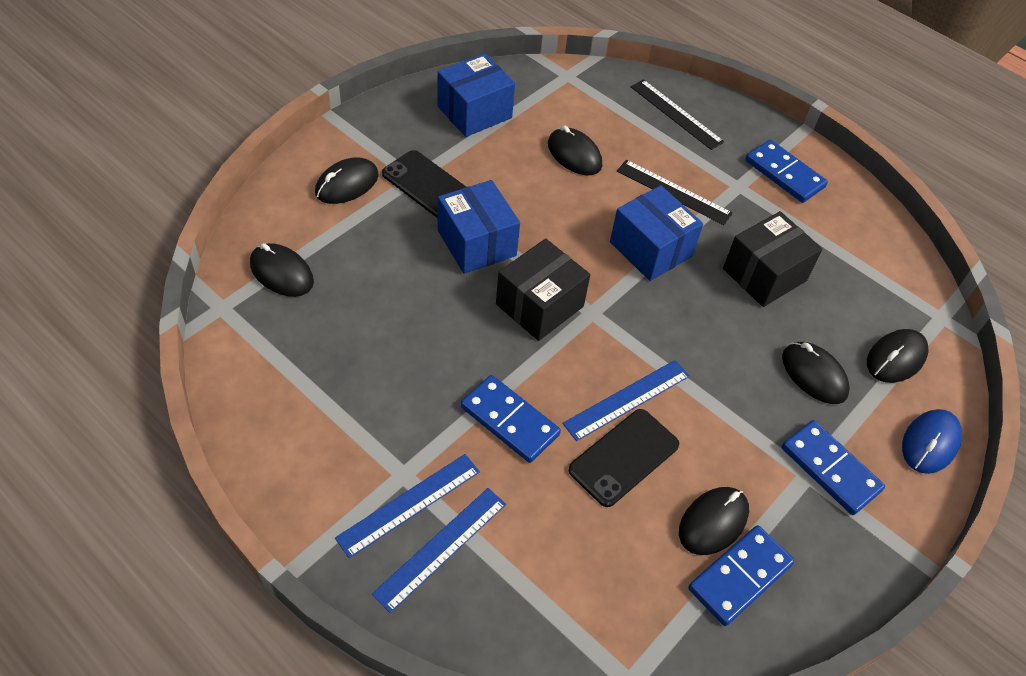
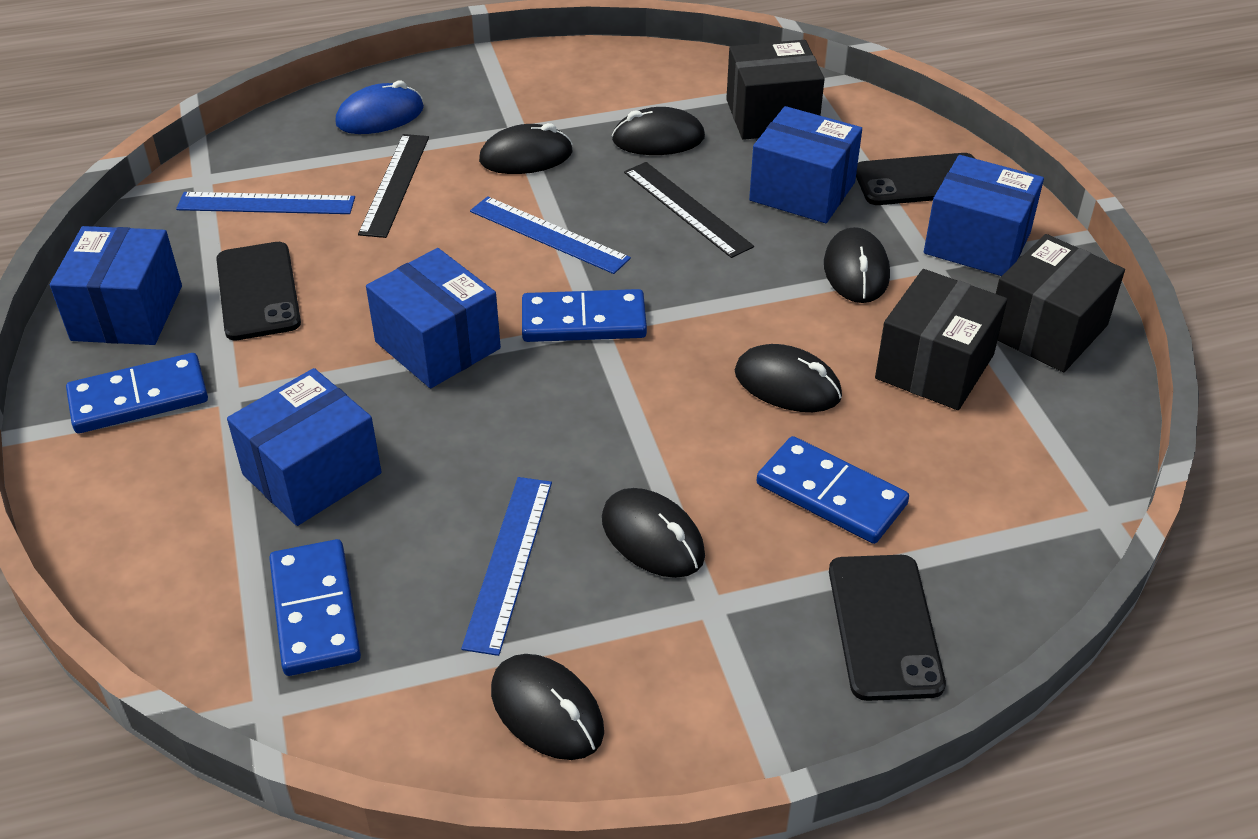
black box: [496,239,590,341] [723,211,823,307] = 2 -> [726,40,825,140] [875,269,1007,410] [996,234,1125,372] = 3
black phone: [382,150,466,218] [569,409,679,507] = 2 -> [216,242,301,341] [829,555,946,701] [856,153,975,205] = 3
blue box: [437,53,515,137] [438,180,520,274] [610,185,703,281] = 3 -> [50,226,182,345] [227,368,381,526] [366,248,501,388] [749,106,862,223] [924,155,1044,276] = 5

